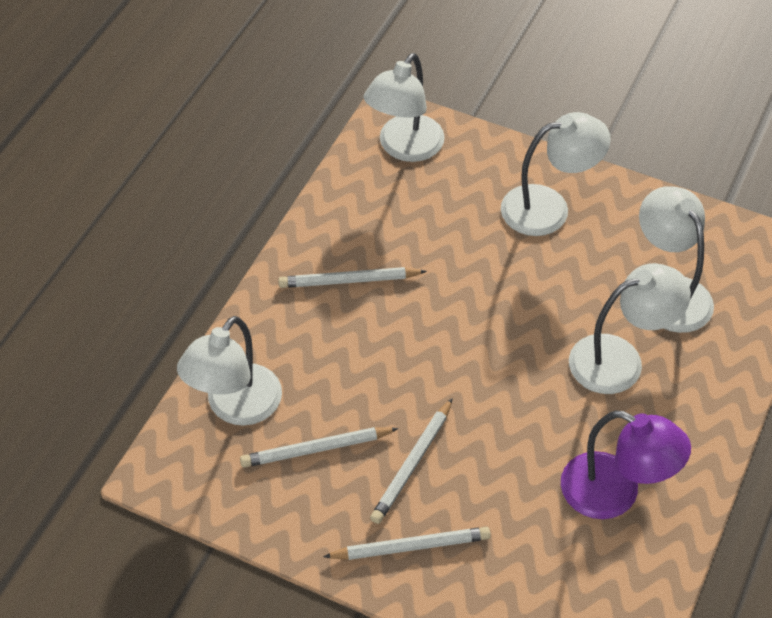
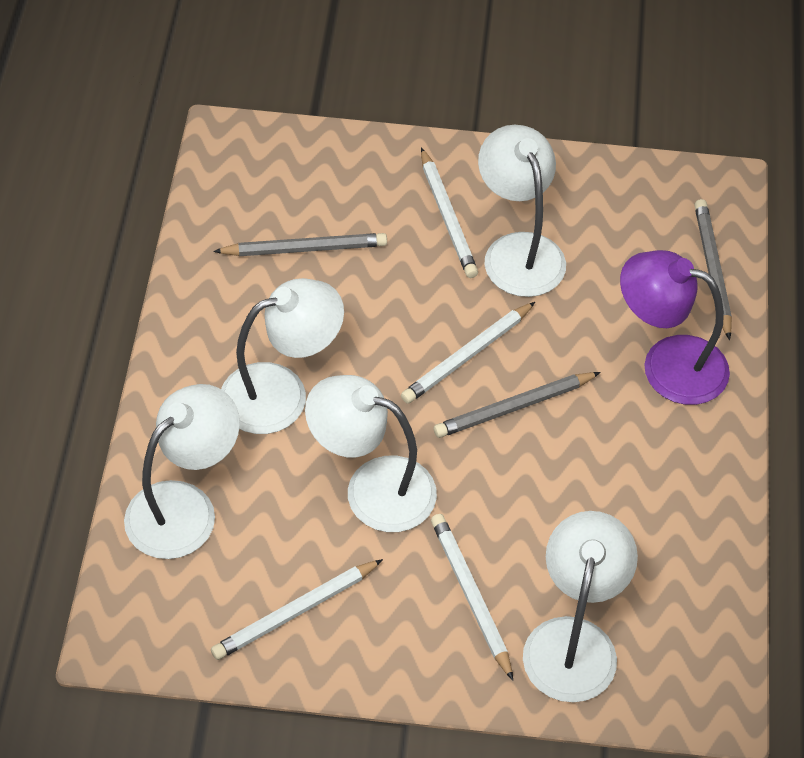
grey pencil: none = 0 -> [213,233,387,256] [433,372,601,438] [694,199,732,340] = 3

